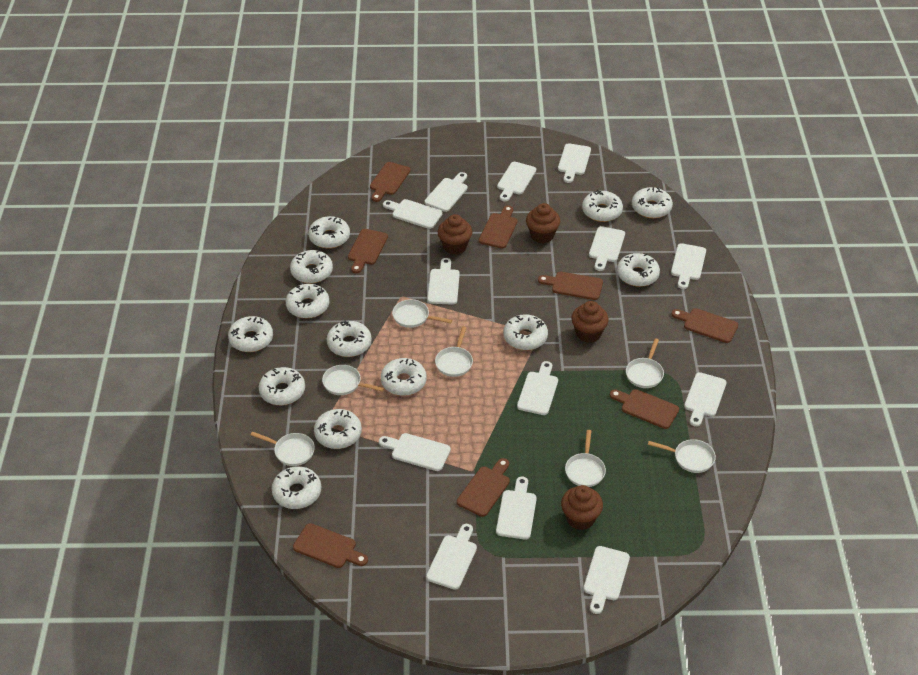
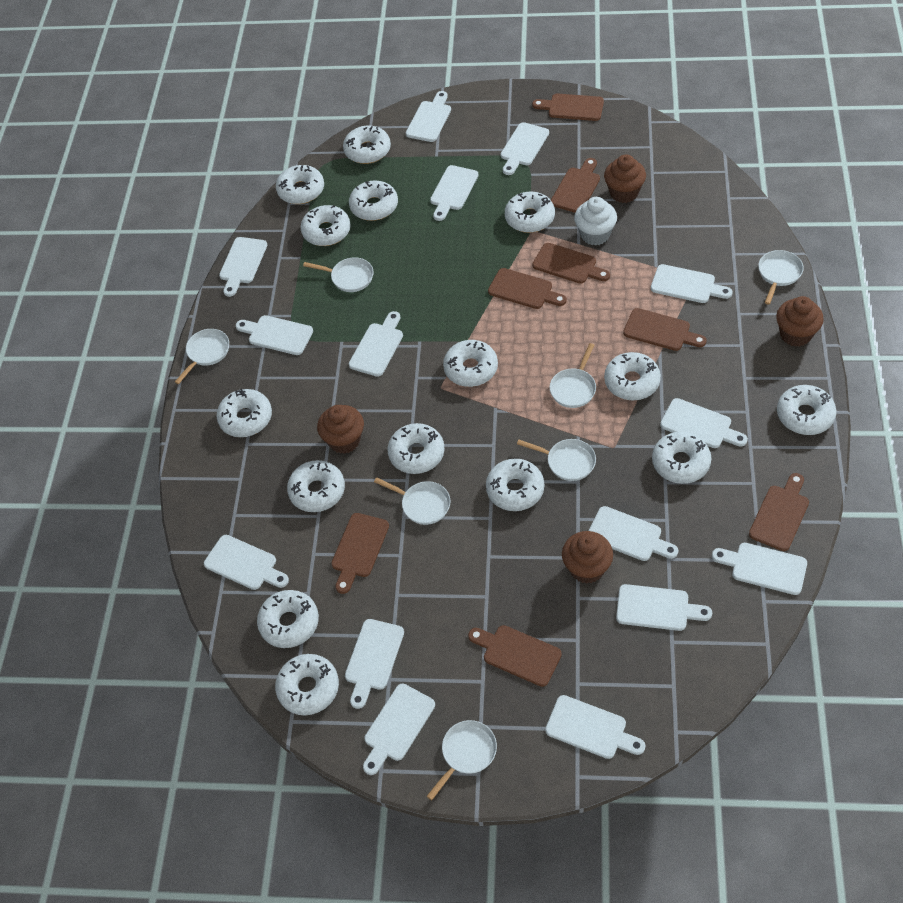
white cupcake: none = 0 -> [574,197,617,246] = 1
white cutting board: [379,433,451,471] [383,199,442,229] [425,172,467,212] [426,524,477,590] [427,258,460,305] [496,477,537,539] [497,162,536,201] [517,361,558,415] [558,143,591,183] [583,546,630,614] [589,226,625,271] [671,243,706,289] [684,372,727,427] = 13 -> [204,535,289,590] [219,237,267,297] [236,315,313,355] [345,619,404,709] [349,311,403,377] [363,684,435,775] [406,91,451,142] [430,165,478,221] [501,122,549,175] [545,695,645,759] [588,506,679,561] [616,584,712,631] [651,264,733,303] [660,398,748,448] [712,543,807,595] = 15
white donut: [228,316,273,352] [259,367,305,405] [272,466,321,509] [286,284,329,318] [290,250,333,283] [308,216,350,249] [314,409,362,449] [327,320,372,357] [381,358,427,396] [503,314,548,350] [582,190,623,222] [617,253,660,287] [632,187,673,218] = 13 -> [217,389,272,437] [257,590,319,648] [275,654,339,715] [276,165,324,204] [287,460,345,512] [301,205,351,246] [343,126,391,164] [349,180,398,221] [388,423,444,474] [443,340,498,387] [486,459,544,511] [505,192,555,233] [604,352,661,400] [652,432,712,484] [777,385,836,435] = 15

